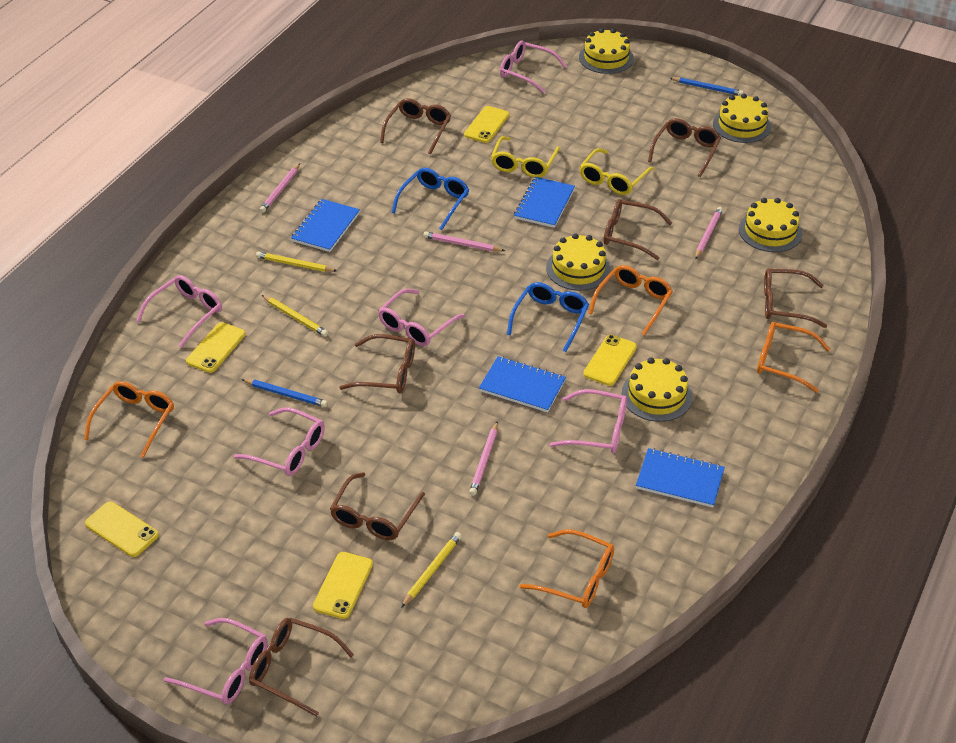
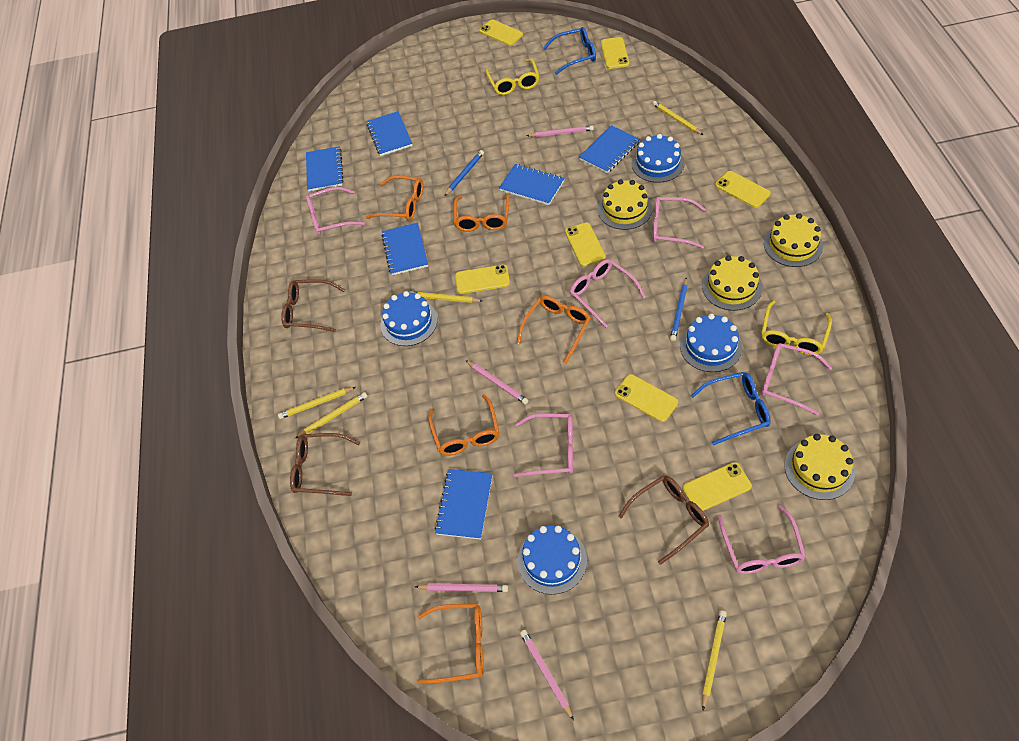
blue cake: none = 0 -> [381,291,438,346] [518,526,587,595] [632,134,684,183] [680,313,742,372] = 4
blue notebook: [291,199,360,252] [479,356,566,412] [514,177,575,228] [636,448,725,508] = 4 -> [306,146,343,191] [366,111,412,156] [381,223,428,275] [435,469,493,539] [499,164,565,205] [579,125,640,173] = 6
brown glasses: [249,617,354,717] [330,472,425,540] [339,334,415,393] [380,98,451,155] [604,199,672,260] [648,118,721,177] [764,268,827,328] = 7 -> [281,279,345,332] [290,433,360,496] [618,475,709,565] = 3
orange glasses: [84,381,174,458] [520,529,614,608] [588,265,673,336] [757,322,830,393] = 4 -> [366,175,423,221] [417,604,484,684] [428,394,500,456] [454,193,510,232] [517,296,591,364] = 5
yellow cake: [546,233,611,291] [579,28,634,74] [621,358,693,422] [713,94,771,143] [739,198,802,252] = 5 -> [598,180,652,230] [702,255,762,311] [764,213,823,267] [784,434,855,500] = 4
yellow pencil: [256,252,337,272] [262,295,328,337] [401,532,462,608] = 3 -> [278,387,356,419] [295,392,368,438] [410,291,483,303] [652,101,703,135] [702,611,727,710] = 5
yellow phone: [85,501,159,557] [186,322,246,373] [313,552,373,619] [464,106,509,143] [583,335,637,386] = 5 -> [455,265,510,294] [479,19,523,46] [565,222,606,267] [601,37,629,69] [615,374,678,422] [683,462,752,511] [715,171,771,208] = 7

